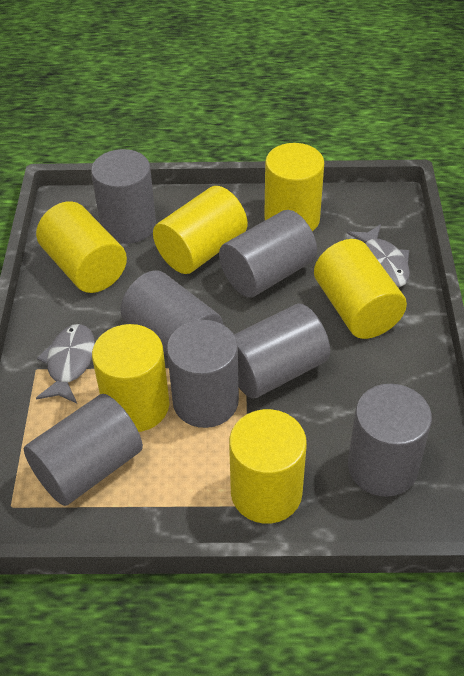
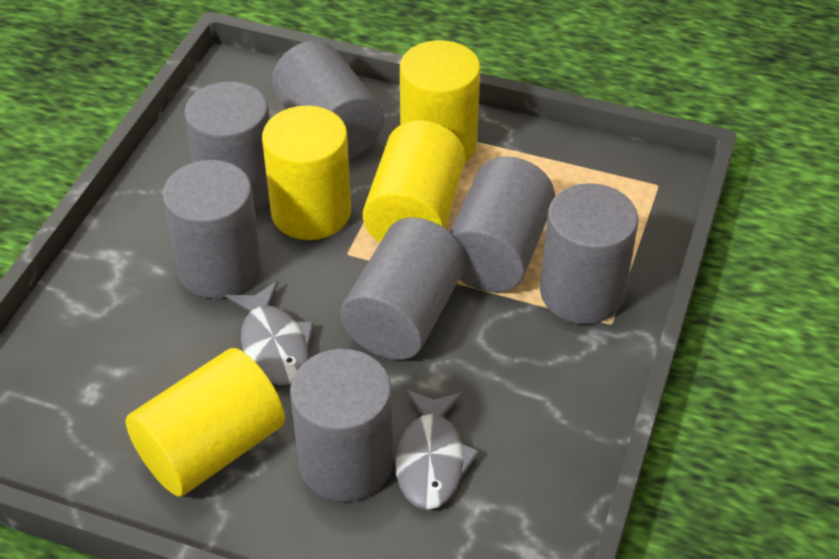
yellow cylinder: [36,201,127,293] [92,324,169,432] [153,186,247,274] [229,409,307,524] [264,143,324,231] [314,239,407,339] = 6 -> [125,348,285,496] [262,106,351,240] [363,120,465,242] [400,40,480,162] = 4

